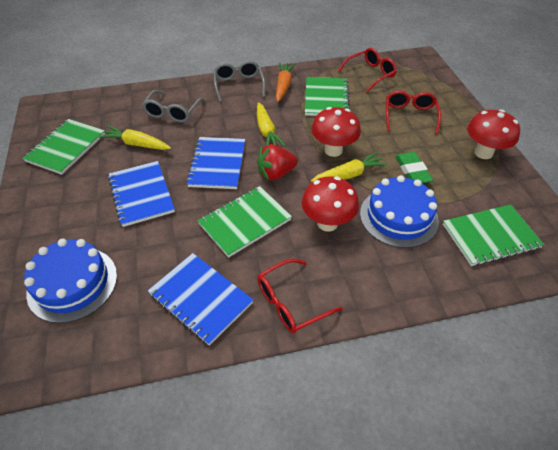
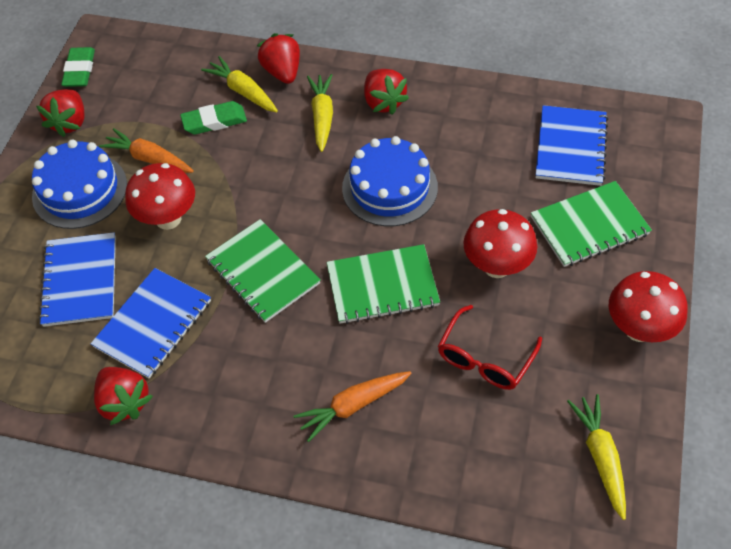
green eraser: [395,152,433,183] = 1 -> [61,47,95,87] [180,101,247,135] = 2
green notebook: [22,119,105,175] [198,186,292,258] [305,77,350,116] [443,204,544,266] = 4 -> [205,219,321,323] [326,244,440,324] [531,181,652,267] = 3
grey glasses: [142,90,205,122] [213,61,265,102] = 2 -> none = 0
orange carrot: [276,62,295,102] = 1 -> [99,128,194,173] [294,371,412,442] = 2
red glasses: [257,259,342,333] [338,48,397,92] [386,91,441,134] = 3 -> [438,305,542,390] = 1
red strawberry: [257,144,298,180] = 1 -> [36,89,85,137] [94,367,153,425] [257,33,300,84] [364,69,409,115] = 4

